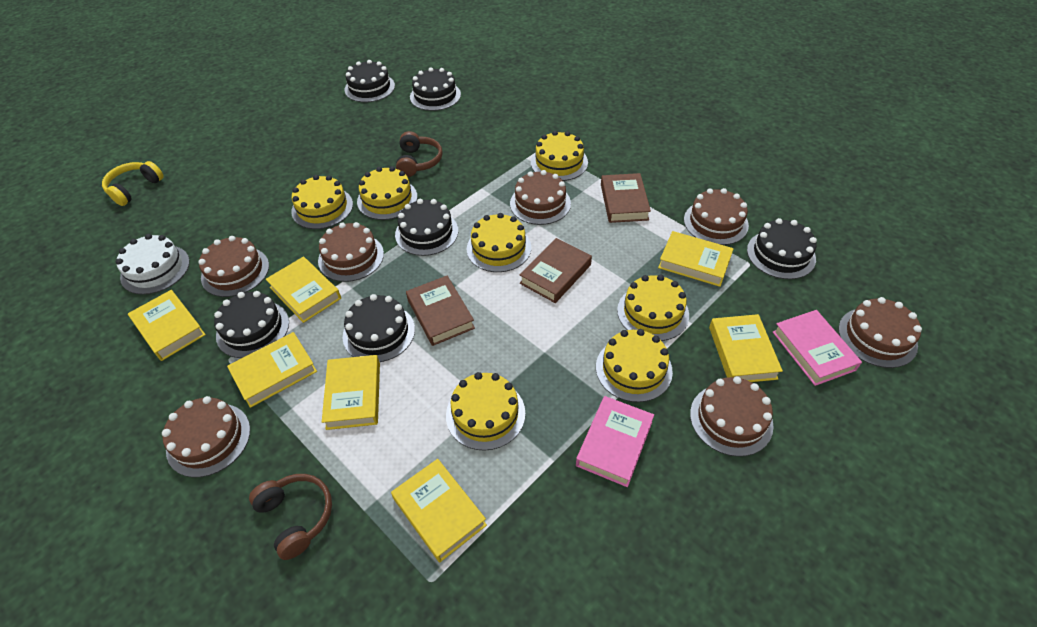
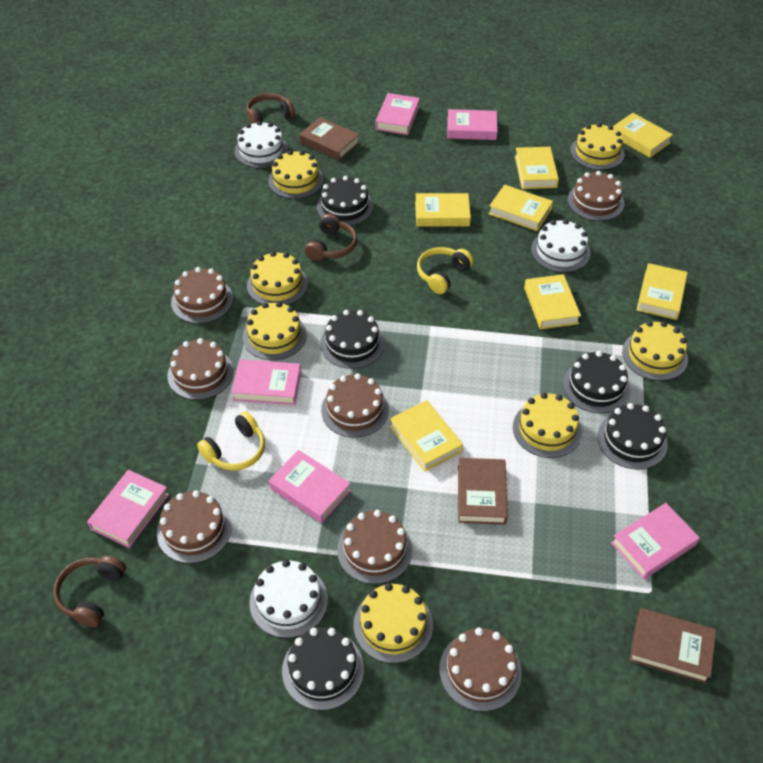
black cake: [214,291,289,358] [343,294,415,362] [344,60,395,102] [395,199,458,256] [410,67,461,111] [747,218,817,279] = 6 -> [282,627,364,710] [317,176,373,226] [320,310,384,369] [563,351,630,414] [597,403,668,469] = 5
brown headphones: [249,474,332,560] [396,131,443,177] = 2 -> [53,556,126,627] [247,93,295,124] [305,213,357,261] = 3
pink book: [576,396,654,487] [773,310,862,386] = 2 -> [87,470,169,548] [232,359,301,405] [269,450,351,523] [375,93,420,135] [447,109,498,140] [611,503,700,579] = 6
white cake: [116,234,190,295] = 1 -> [235,121,288,168] [249,560,328,638] [531,219,591,272] = 3
yellow headphones: [102,161,164,206] = 1 -> [197,411,265,471] [417,247,474,294] = 2

